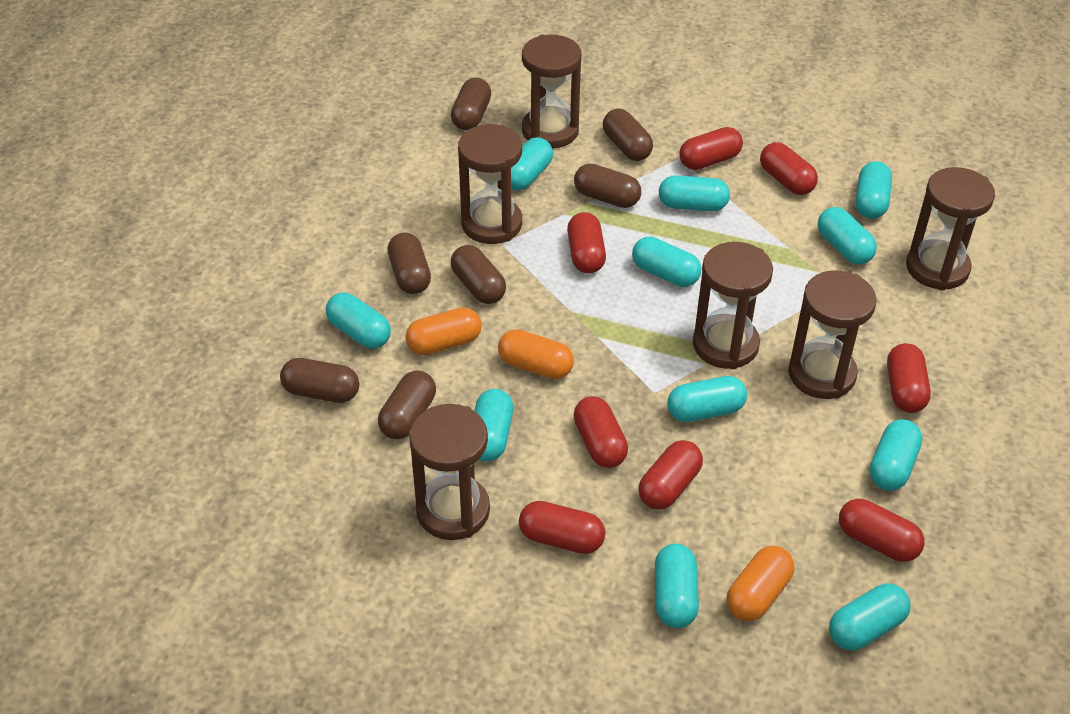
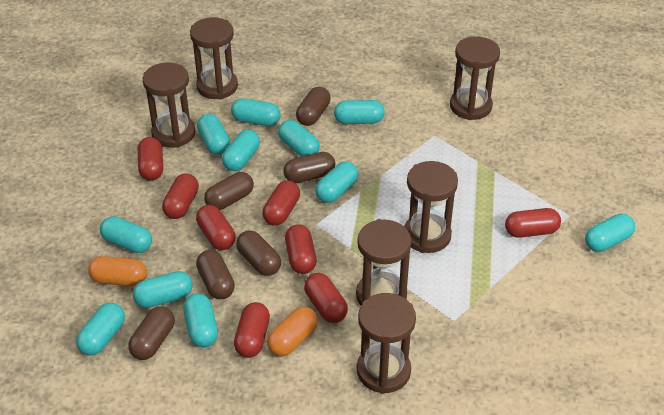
brown capsule: [280,358,359,403] [378,371,436,439] [387,233,431,294] [451,78,491,130] [451,245,506,304] [574,164,641,208] [603,109,653,161] = 7 -> [128,306,175,360] [196,250,235,299] [204,172,254,210] [236,230,281,276] [283,152,335,183] [296,87,331,126] = 6
orange capsule: [405,307,482,355] [498,329,574,379] [726,546,794,621] = 3 -> [88,256,147,286] [267,307,318,356] = 2

